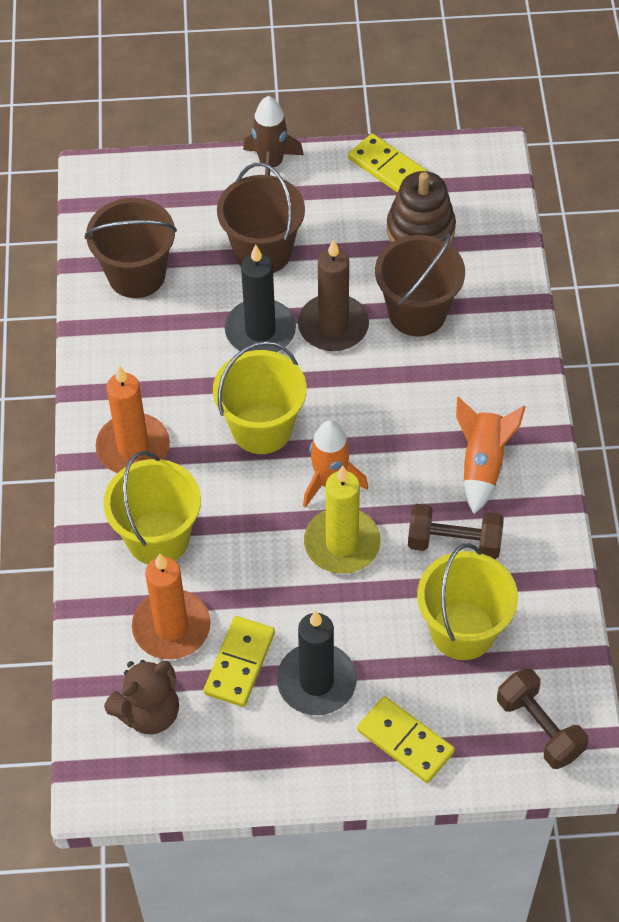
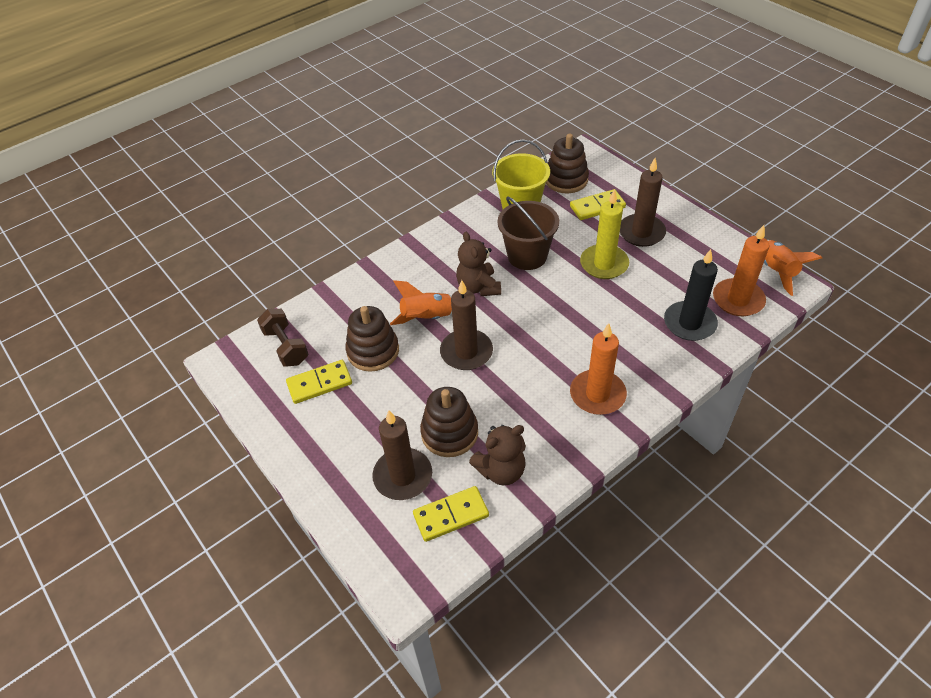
black candle: [225,244,296,352] [277,611,357,715] = 2 -> [664,249,718,341] = 1
brown bucket: [85,198,177,298] [217,163,305,273] [375,233,465,336] = 3 -> [497,196,559,270] = 1
brown candle: [298,239,369,351] = 1 -> [372,410,432,500] [440,280,493,370] [620,158,666,247] = 3
brown dumbbell: [408,504,504,559] [497,668,588,769] = 2 -> [257,309,309,367] = 1
brown rocket: [243,96,304,175] = 1 -> none = 0
brown stacking toy: [387,171,456,244] = 1 -> [346,306,399,372] [420,387,478,457] [546,134,589,193] = 3
brown teddy bear: [104,660,179,734] = 1 -> [456,232,501,296] [469,425,526,485] = 2
yellow bucket: [103,451,201,565] [213,341,307,454] [417,543,518,660] = 3 -> [492,139,550,209] = 1

